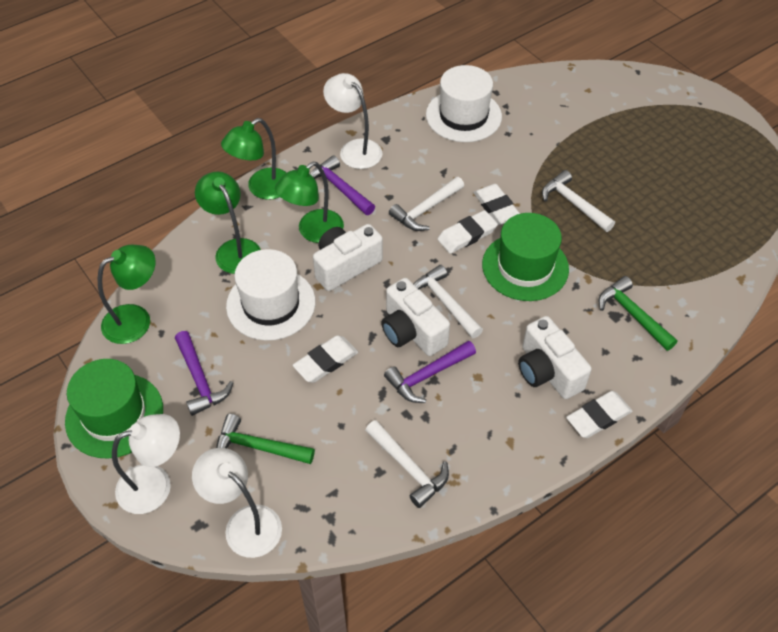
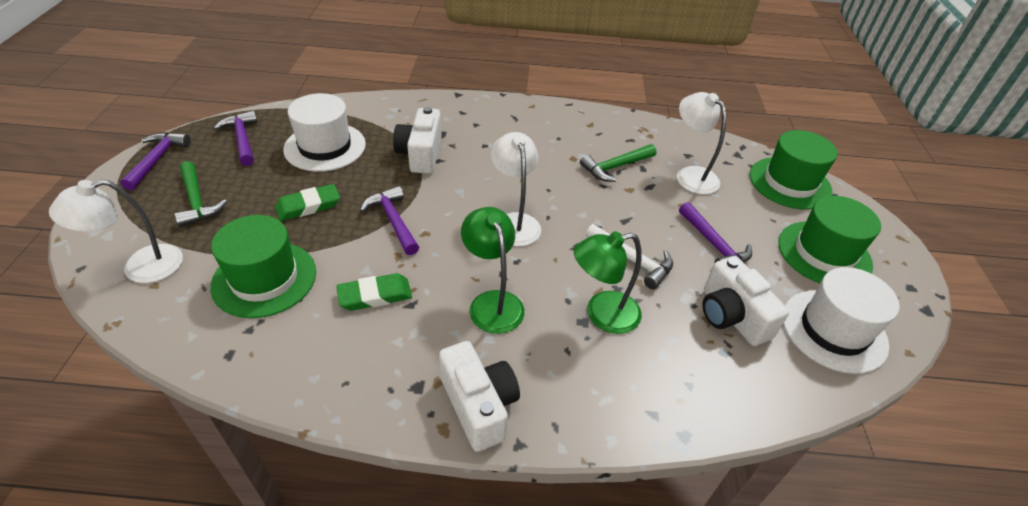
green eraser: none = 0 -> [275,184,340,221] [336,273,412,311] = 2
green hat: [65,359,163,459] [482,213,569,301] = 2 -> [210,215,316,318] [750,130,838,209] [778,196,881,283] = 3
green lamp: [98,245,156,344] [195,172,261,274] [221,118,287,200] [275,162,344,243] = 4 -> [461,207,525,334] [574,231,642,334] = 2
purple hammer: [175,331,233,416] [310,155,375,215] [384,340,476,403] = 3 -> [120,132,191,191] [214,111,258,166] [360,186,419,255] [679,202,752,264] = 4
white eraser: [293,335,358,383] [438,210,498,254] [473,184,520,225] [566,391,633,438] = 4 -> none = 0
white hammer: [365,420,449,508] [389,177,464,231] [414,265,483,338] [542,170,615,232] = 4 -> [586,224,673,289] = 1

